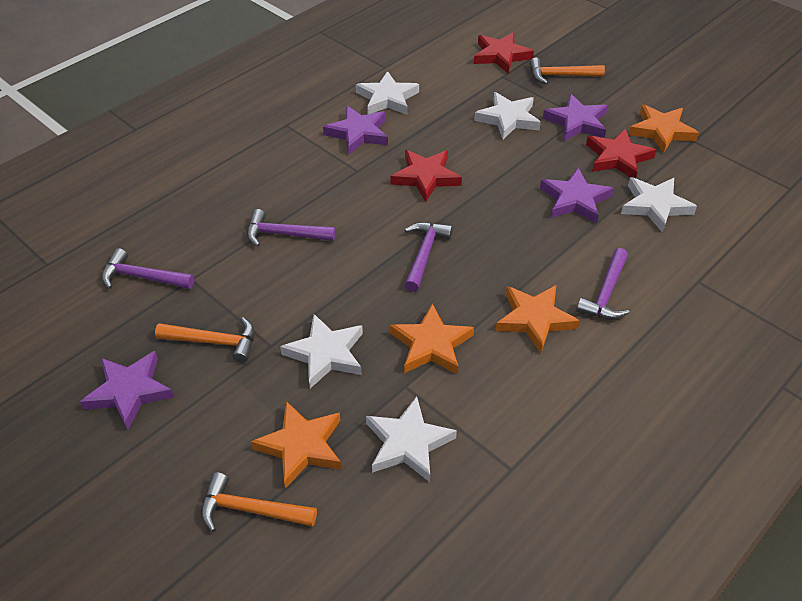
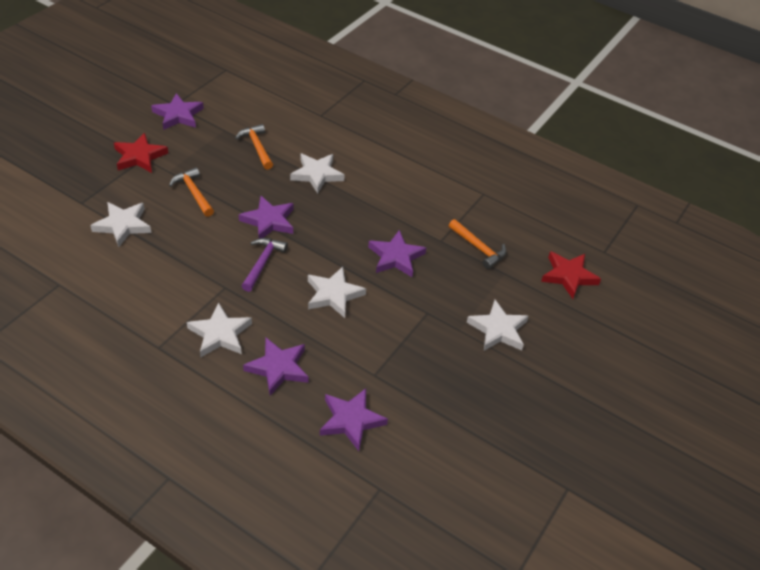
orange star: [251,401,341,489] [390,304,474,375] [495,285,580,353] [628,104,699,153] = 4 -> none = 0
purple hammer: [102,248,195,289] [247,209,336,247] [405,222,453,292] [576,248,629,320] = 4 -> [242,238,288,292] = 1
purple star: [80,351,174,430] [323,106,388,155] [540,168,614,224] [543,94,608,141] = 4 -> [151,93,204,130] [239,196,294,238] [243,338,309,396] [320,388,388,451] [368,230,426,277] = 5
red star: [390,150,462,202] [474,32,534,74] [586,128,656,178] = 3 -> [114,133,168,173] [541,251,601,299] = 2

